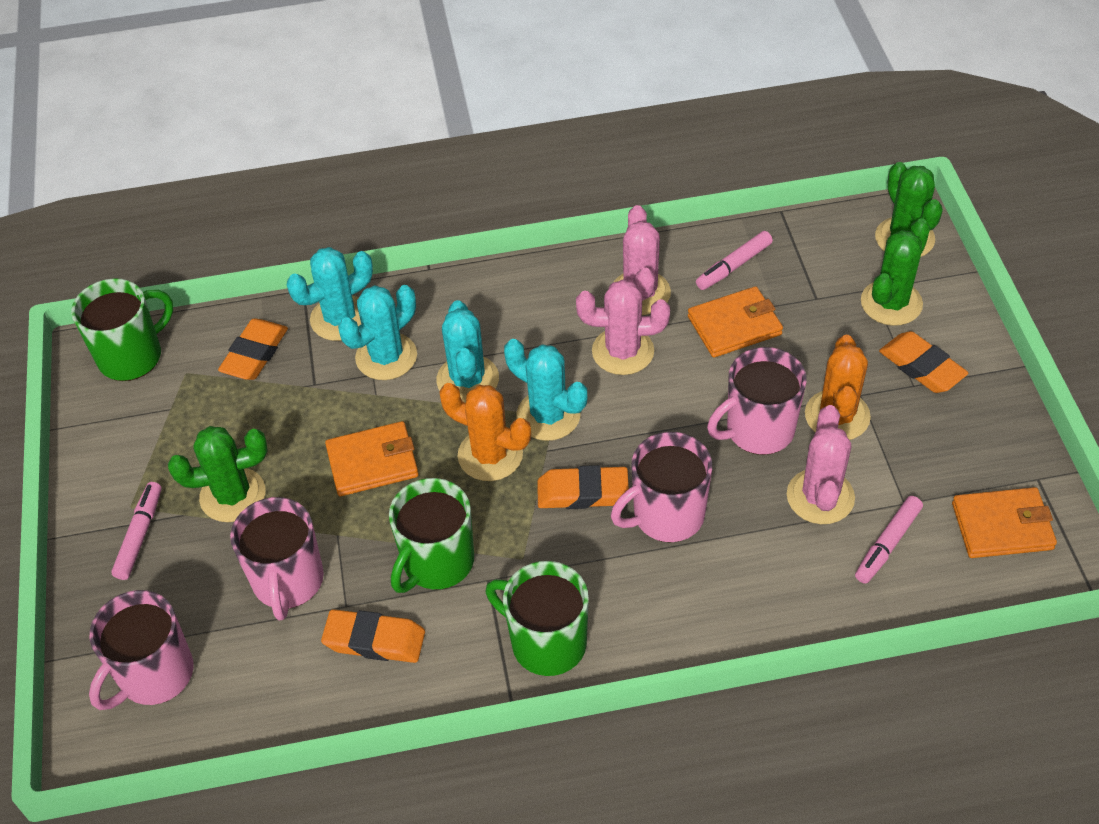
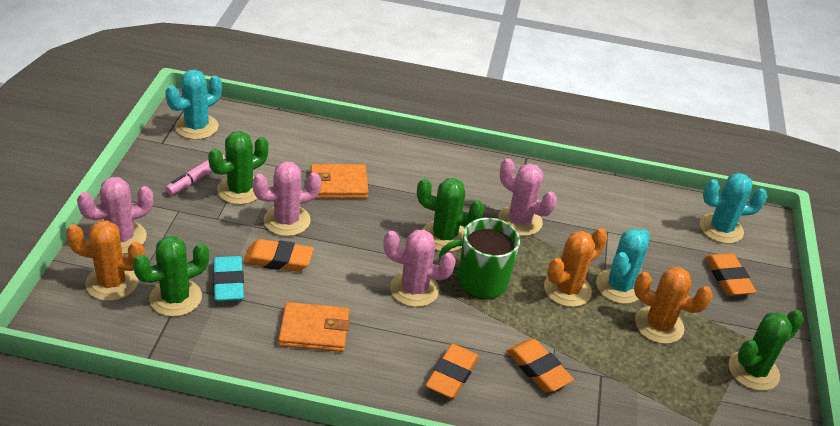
green cactus: [168,426,268,522] [861,218,930,326] [875,162,943,257] = 3 -> [132,236,209,317] [208,131,268,205] [417,178,484,252] [729,310,804,391] = 4
green mug: [71,278,173,381] [389,478,474,593] [485,561,589,676] = 3 -> [439,218,520,299] = 1
orange cactus: [439,383,531,481] [805,335,871,440] = 2 -> [66,220,145,301] [544,228,608,307] [634,267,713,344] = 3
orange wallet: [325,421,419,496] [688,286,783,357] [952,487,1057,558] = 3 -> [278,302,350,352] [310,164,369,198] = 2
pink cactus: [576,280,670,375] [614,205,671,315] [787,405,855,524] = 3 -> [77,177,153,254] [252,161,321,236] [383,230,456,307] [498,158,557,236] = 4
pink marker: [111,482,162,580] [696,231,773,290] [855,496,923,584] = 3 -> [165,155,226,195] = 1
pink mug: [89,590,194,710] [230,497,324,620] [611,432,712,543] [707,347,807,455] = 4 -> none = 0
turquoise cactus: [287,247,373,341] [338,285,417,380] [436,300,499,403] [504,339,587,441] = 4 -> [165,70,222,140] [596,228,650,304] [700,173,768,244] = 3
turquoise eraser: none = 0 -> [213,256,244,301] = 1

